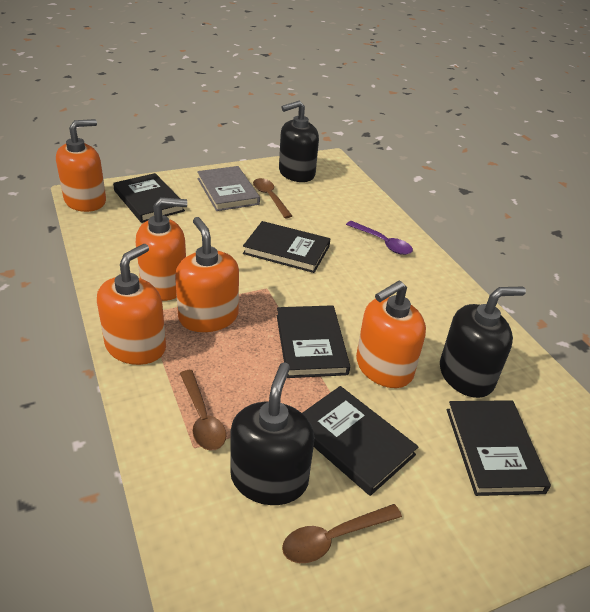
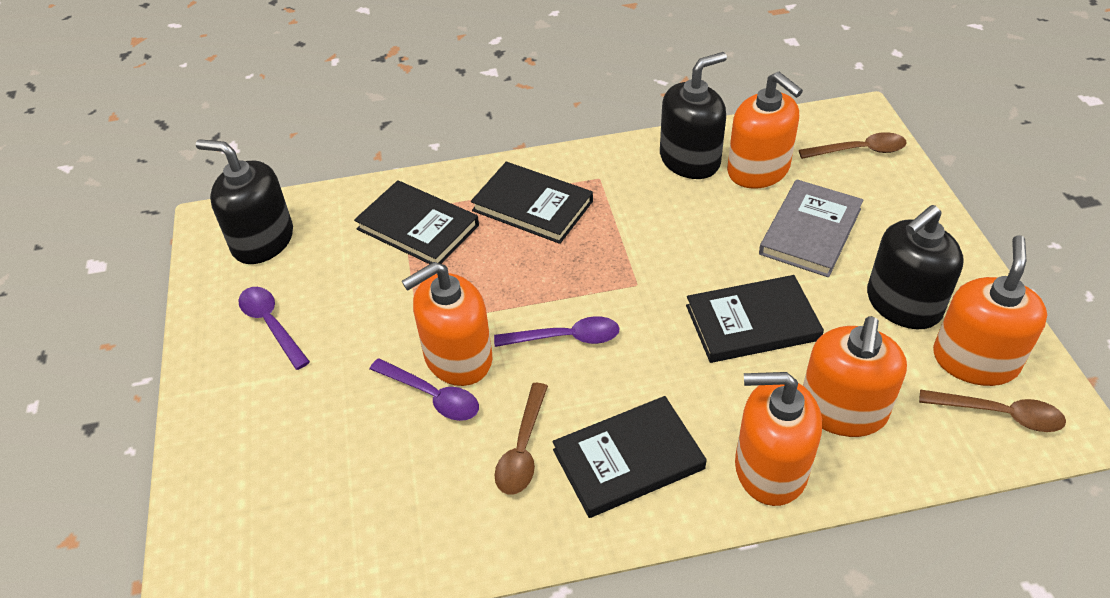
black book: [113,173,185,223] [243,221,330,273] [277,305,350,378] [302,386,419,496] [447,400,551,496] = 5 -> [354,180,479,264] [471,162,593,244] [552,396,707,518] [686,275,824,363] = 4
purple spoon: [346,221,413,255] = 1 -> [238,287,310,370] [369,358,479,421] [494,316,620,347] = 3

